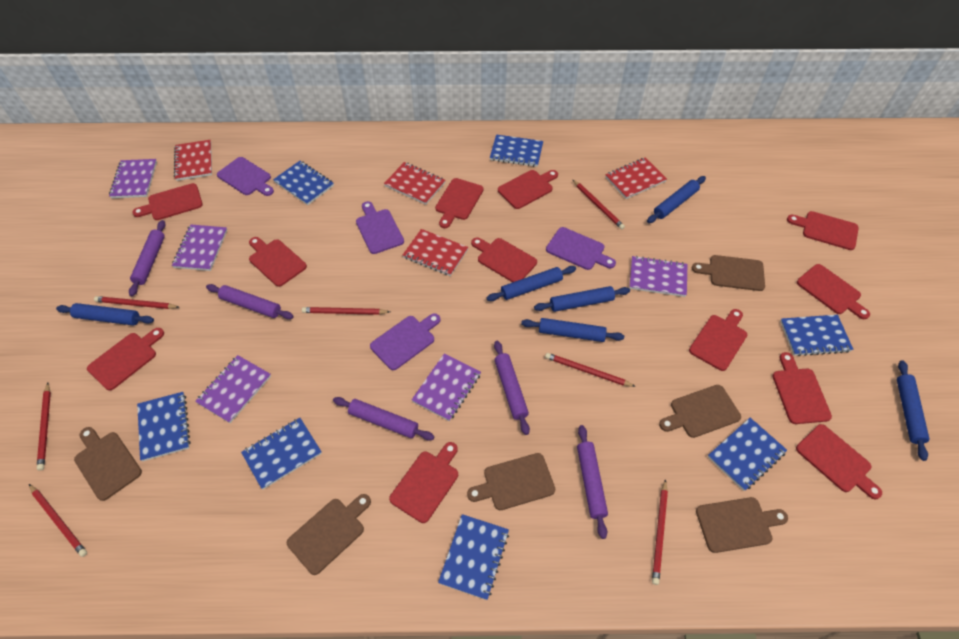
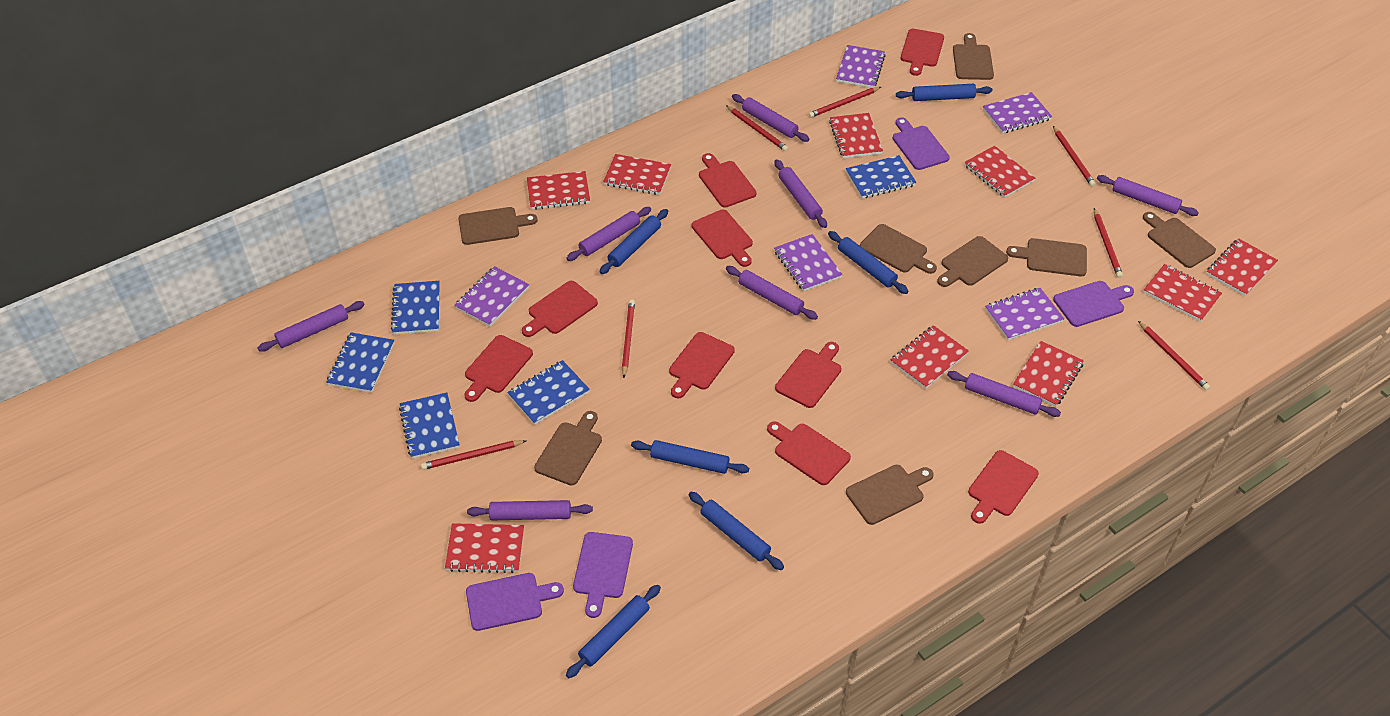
blue notebook: [137,392,190,461] [241,418,322,489] [273,161,334,205] [438,514,509,600] [490,134,543,167] [708,418,787,491] [780,315,853,356] = 7 -> [327,332,394,393] [391,281,440,335] [399,393,460,459] [507,360,590,425] [846,155,916,199] = 5
brown cutting board: [74,427,142,501] [287,494,371,575] [467,453,555,510] [659,385,741,438] [692,255,765,291] [696,497,788,553] = 6 -> [458,207,538,245] [534,411,602,485] [846,465,933,525] [860,224,937,274] [937,236,1008,287] [953,33,994,80] [1006,238,1087,276] [1143,212,1216,268] = 8
purple rolling pin: [129,220,166,296] [206,284,294,319] [333,397,435,440] [494,341,530,435] [577,425,608,539] = 5 -> [258,301,365,352] [467,500,593,521] [566,207,651,261] [726,266,818,320] [732,94,809,142] [774,159,827,228] [947,371,1061,417] [1097,175,1199,216] = 8
red cutting board: [87,328,164,391] [132,183,203,220] [249,237,307,287] [389,442,458,523] [435,178,484,228] [471,237,537,282] [498,170,558,209] [689,309,747,371] [772,352,832,424] [787,211,859,250] [796,424,882,499] [797,264,870,319] = 12 -> [464,335,533,402] [522,281,598,337] [669,332,735,398] [692,210,753,267] [699,153,757,208] [767,422,851,485] [775,342,841,408] [901,29,944,76] [968,450,1039,524] = 9
red notebook: [174,140,212,181] [384,162,446,205] [403,229,468,276] [606,157,667,199] = 4 -> [445,523,524,573] [527,171,590,210] [603,154,671,195] [829,113,883,158] [891,325,969,389] [964,146,1035,198] [1013,341,1084,407] [1143,264,1222,322] [1206,238,1278,296] = 9

